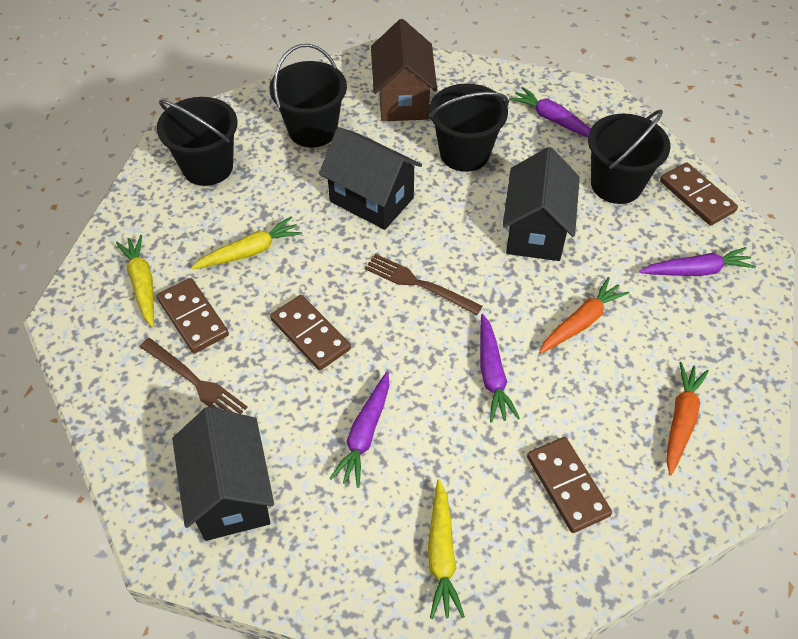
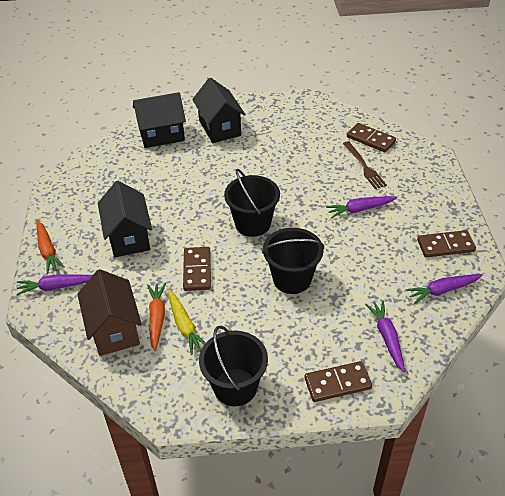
black bucket: [157,97,237,186] [270,44,347,148] [429,83,509,172] [588,109,670,204] = 4 -> [199,326,268,406] [224,168,280,237] [262,228,324,294] = 3
brown fork: [140,338,248,414] [365,254,483,315] = 2 -> [343,141,387,189] = 1
yellow carrot: [116,235,154,327] [191,217,302,269] [428,479,465,619] = 3 -> [168,290,206,355] = 1

